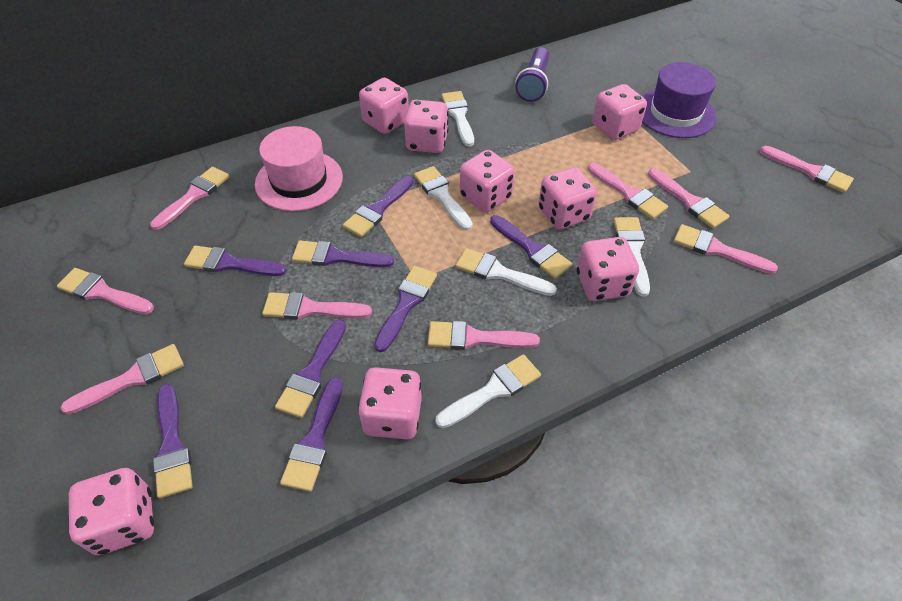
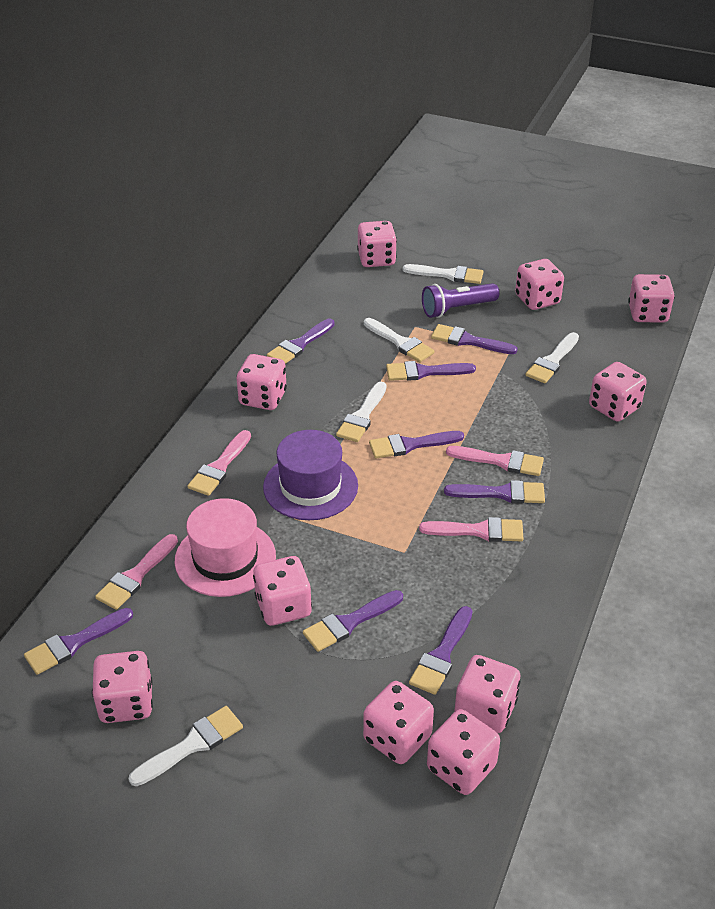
pink brush: [57,268,154,314] [61,344,184,414] [150,167,230,230] [262,292,372,320] [428,321,540,350] [588,163,668,219] [648,169,730,228] [673,224,778,274] [760,146,854,193] = 9 -> [95,534,178,610] [188,430,251,496] [419,517,524,542] [446,446,544,476] = 4
pink dice: [69,468,154,555] [358,367,422,439] [359,78,409,134] [404,100,449,153] [460,150,515,212] [538,167,597,230] [577,237,639,301] [592,84,647,140] = 8 -> [92,651,153,723] [237,354,287,410] [253,556,312,626] [357,221,397,267] [363,681,434,764] [427,709,500,795] [454,655,521,733] [515,259,564,310] [589,362,647,422] [628,274,675,323] = 10

